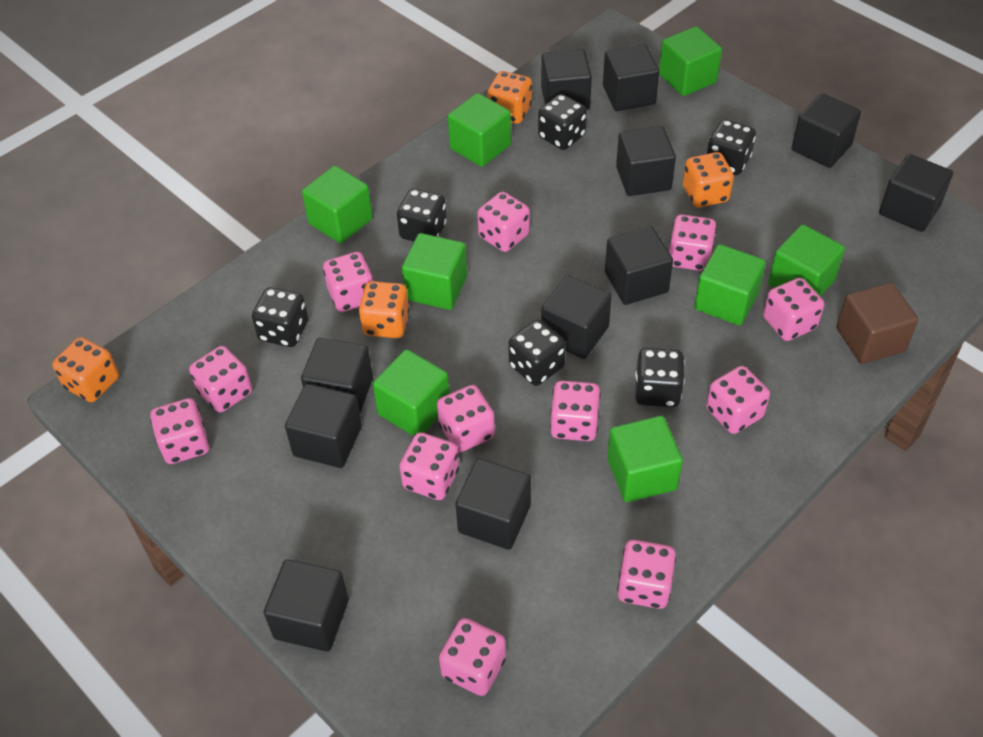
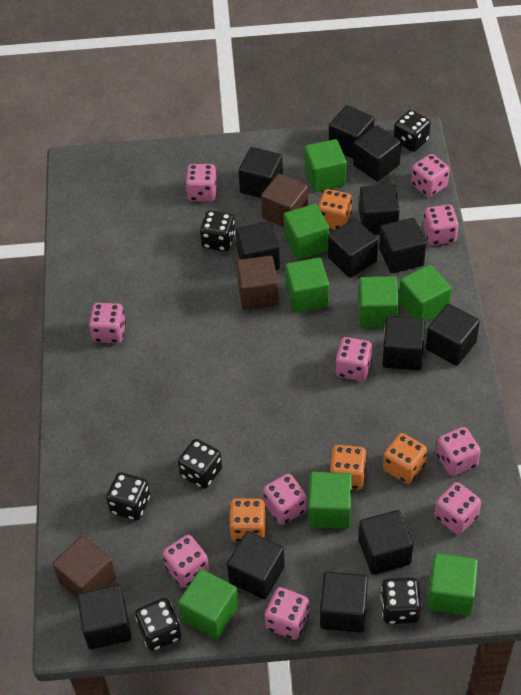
black cube: [264,559,349,652] [285,384,362,468] [301,338,373,413] [456,458,531,550] [541,49,592,110] [541,275,612,359] [603,44,659,111] [605,226,673,305] [616,126,676,196] [792,93,861,168] [879,154,953,232] = 11 -> [77,585,131,649] [227,531,285,599] [236,221,280,270] [238,147,283,198] [320,571,368,633] [328,219,378,278] [329,105,375,159] [353,125,401,182] [359,184,400,235] [359,510,413,575] [379,218,426,273] [382,316,425,370] [426,304,480,366] = 13
brown cube: [836,283,919,364] = 1 -> [53,535,116,598] [236,256,279,310] [261,174,308,227] = 3
pink dice: [150,398,209,464] [189,346,252,413] [323,252,373,312] [399,432,459,500] [437,385,495,452] [439,618,506,696] [477,192,530,252] [550,380,601,441] [617,540,676,609] [669,214,716,271] [706,366,770,434] [763,278,824,341] = 12 -> [89,303,126,343] [162,535,209,588] [185,164,217,201] [263,474,307,525] [265,587,309,640] [335,337,372,381] [411,154,450,197] [423,205,459,245] [434,482,481,535] [436,427,481,476] = 10

